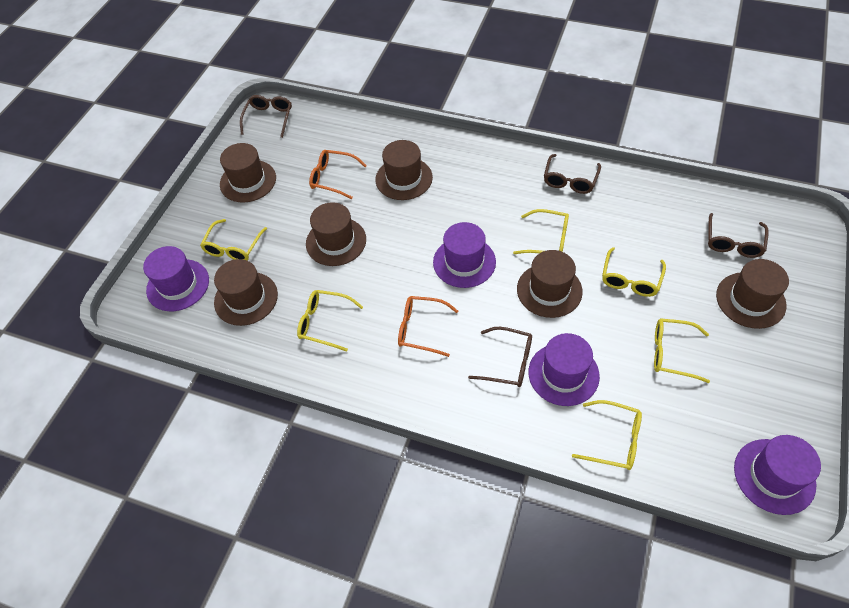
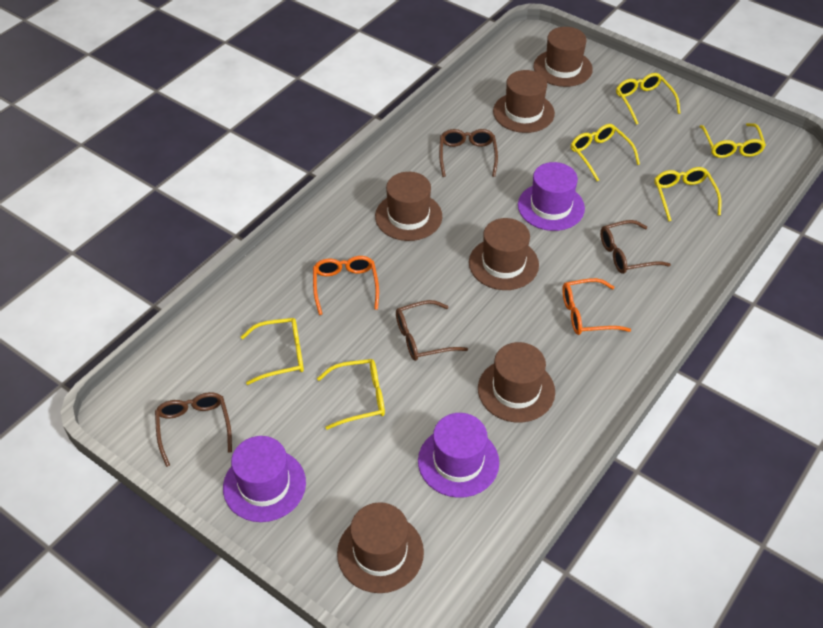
purple hat: [143,246,209,311] [433,222,496,288] [529,333,600,406] [734,435,821,515] = 4 -> [223,436,306,522] [418,413,499,498] [518,162,585,231] = 3

